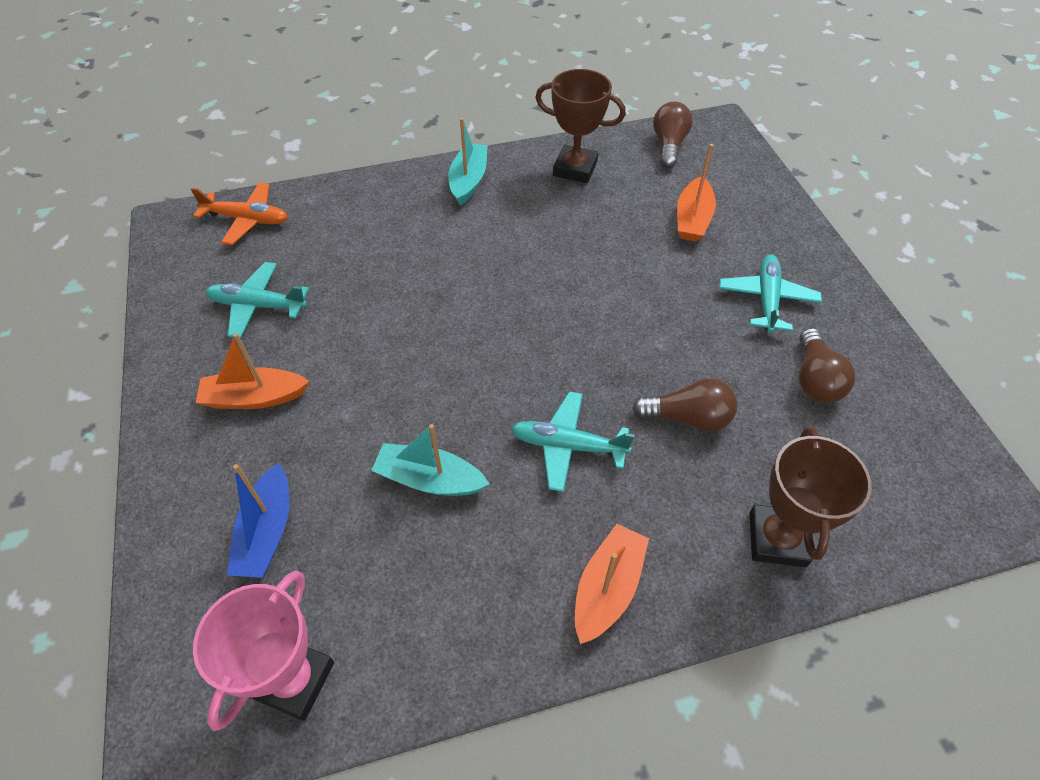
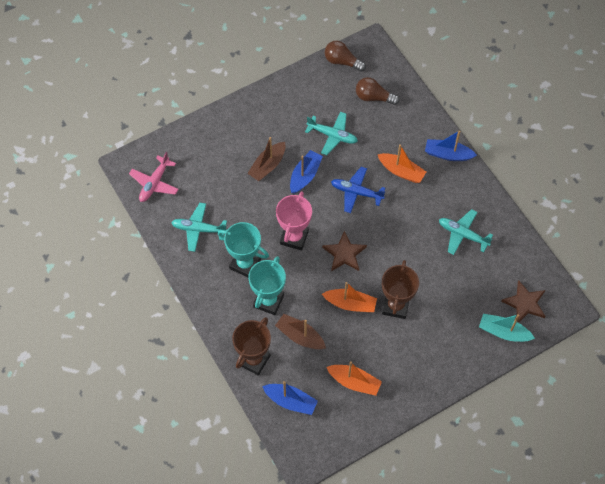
blue boat: [227,463,290,578] = 1 -> [262,381,318,415] [290,150,323,194] [425,131,477,161] = 3
blue plane: none = 0 -> [331,167,385,213] = 1
brown boat: none = 0 -> [247,137,286,181] [275,314,326,349] = 2
brown light bulb: [633,378,737,432] [653,102,693,168] [799,328,855,403] = 3 -> [325,40,366,72] [356,77,400,105] = 2
brown star: none = 0 -> [322,231,367,271] [501,281,545,323] = 2
orange plane: [191,182,288,245] = 1 -> none = 0
pink plane: none = 0 -> [129,152,179,202] = 1
turquoise boat: [371,424,489,496] [448,118,488,206] = 2 -> [479,314,535,342] = 1
turquoise trophy: none = 0 -> [218,222,269,277] [248,256,286,315] = 2

